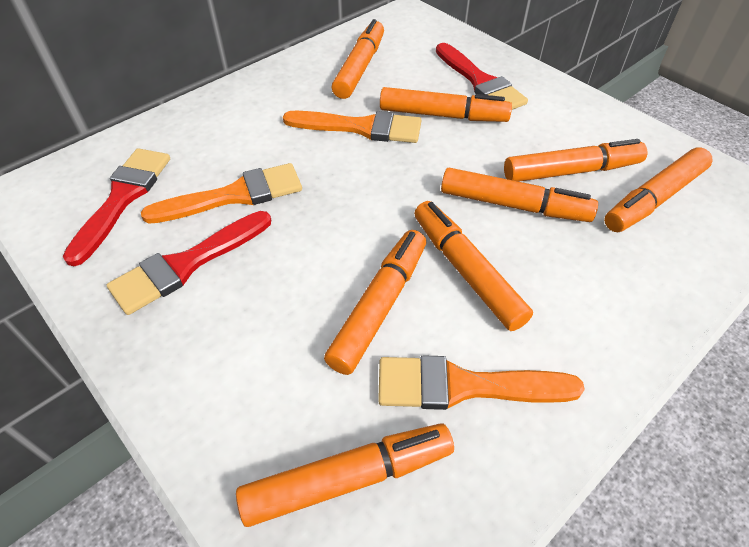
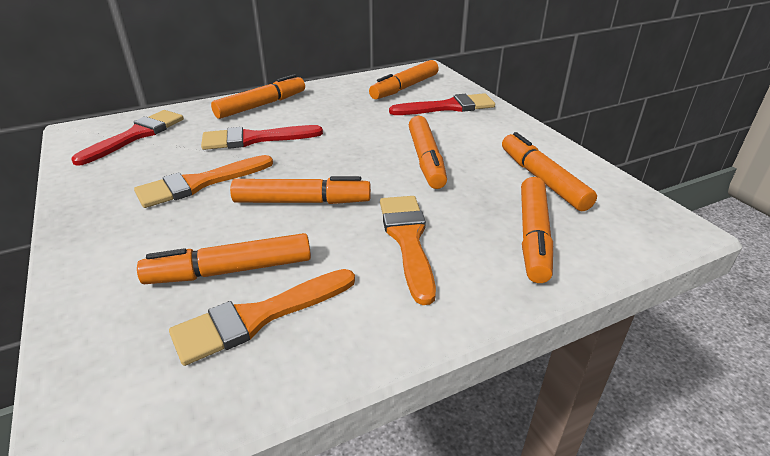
orange marker: [236,423,454,527] [324,230,426,375] [331,19,384,99] [380,87,512,122] [414,201,533,331] [441,168,598,222] [504,139,648,182] [604,148,713,232] = 8 -> [137,233,311,284] [211,74,305,119] [230,176,371,204] [369,60,439,99] [409,116,447,189] [502,132,597,211] [521,177,553,283] = 7

